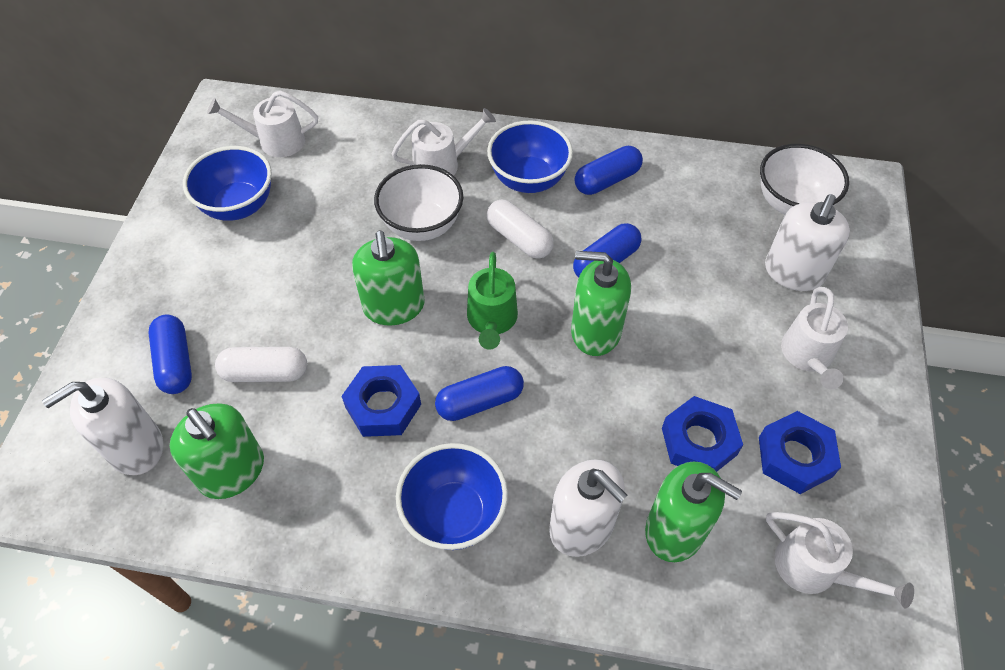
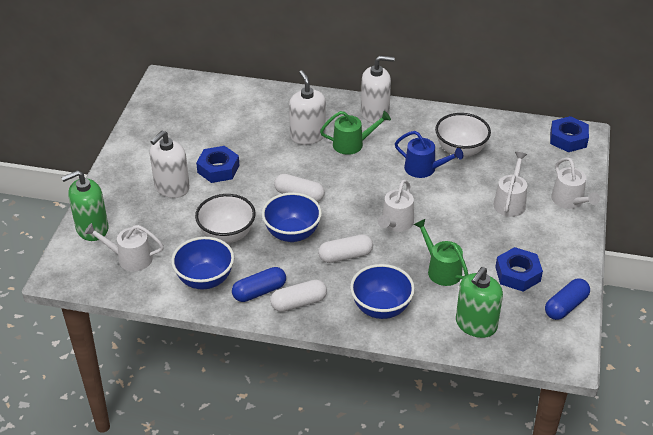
blue capsule: [149,315,192,394] [435,366,524,421] [573,223,641,278] [574,146,643,195] = 4 -> [232,267,286,302] [545,278,590,320] = 2
blue watering can: none = 0 -> [395,131,463,178] = 1
green soap dispenser: [170,403,264,499] [352,230,424,326] [571,251,631,356] [645,461,742,562] = 4 -> [61,170,109,241] [456,267,503,338] = 2
green watering can: [467,252,518,350] = 1 -> [320,111,391,155] [414,219,469,286] = 2
white capsule: [215,347,307,382] [487,200,554,259] = 2 -> [270,280,327,312] [274,174,325,202] [318,234,373,263] = 3

